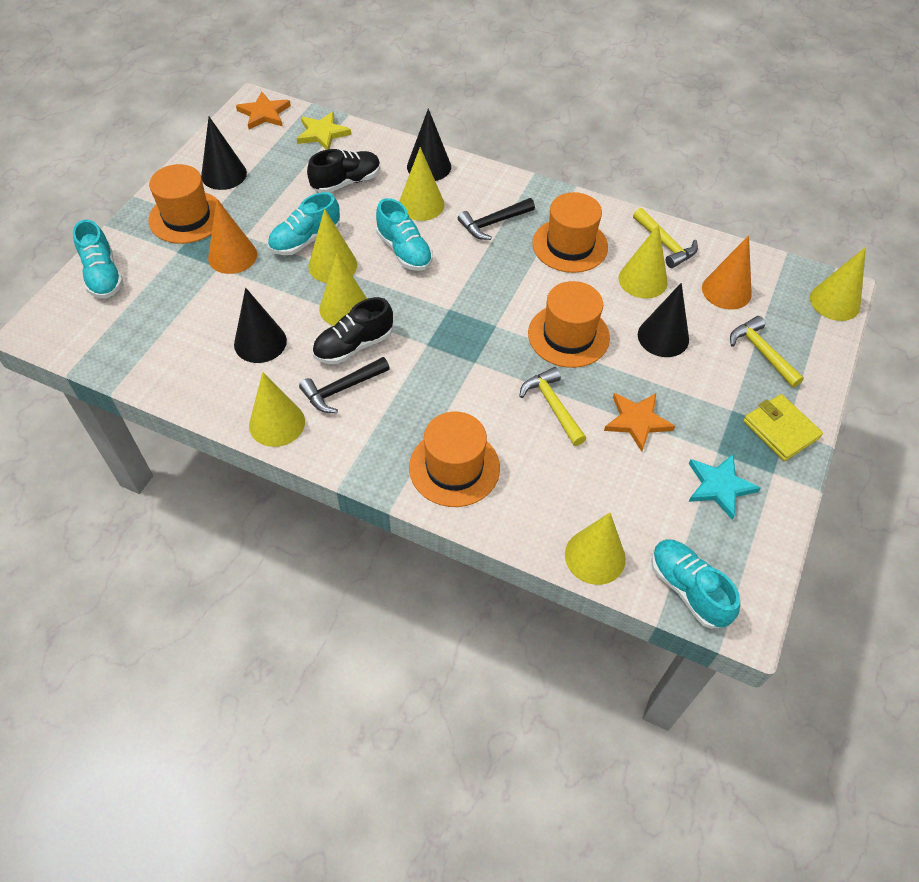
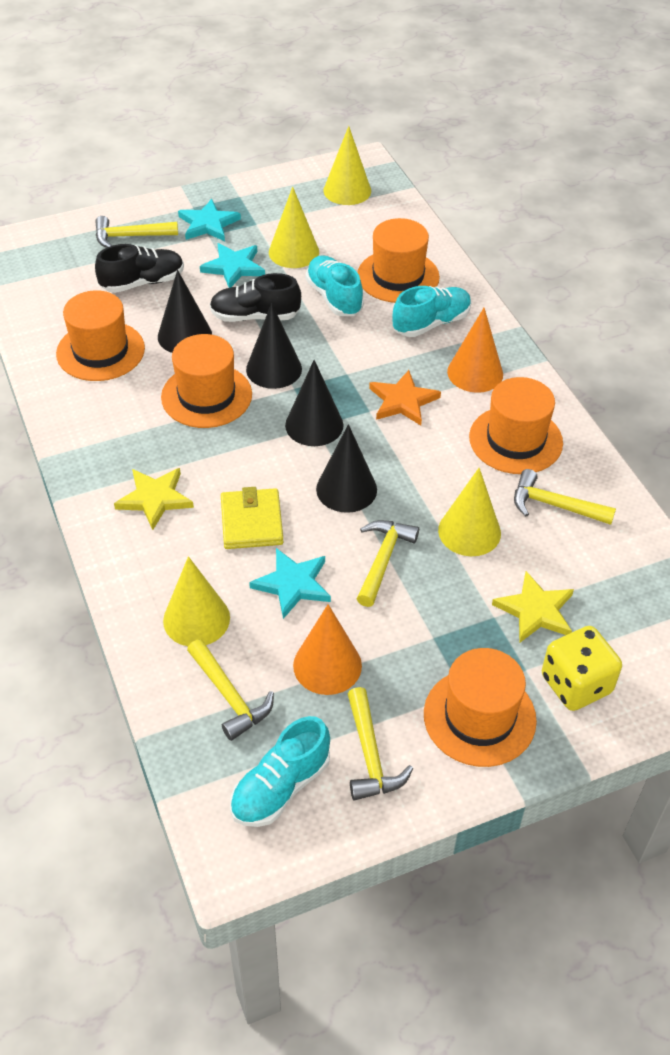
black hammer: [299,357,390,413] [458,198,535,240] = 2 -> none = 0
orange hat: [148,164,223,244] [409,412,500,507] [528,281,610,368] [532,192,608,273] = 4 -> [56,290,145,381] [161,334,252,428] [357,218,440,303] [424,648,537,767] [469,377,563,474] = 5
orange star: [236,91,291,130] [604,393,675,452] = 2 -> [369,370,441,425] = 1
turquoise shoe: [73,220,123,299] [268,192,340,255] [376,198,433,271] [651,539,740,629] = 4 -> [230,716,330,827] [306,255,364,316] [392,286,471,337] = 3
turquoise star: [688,454,761,520] = 1 -> [178,199,241,241] [200,243,265,288] [249,548,331,619] = 3
yellow cone: [249,372,305,447] [308,209,357,283] [319,253,367,326] [399,147,445,221] [565,513,626,585] [619,224,668,299] [810,247,866,321] = 7 -> [163,556,230,646] [269,187,319,268] [323,126,371,205] [438,468,501,556] = 4
yellow dice: none = 0 -> [542,626,622,711] = 1
yellow hammer: [519,367,587,446] [633,208,698,268] [730,316,804,388] = 3 -> [95,216,178,248] [187,639,274,741] [348,687,413,801] [357,520,419,607] [514,469,616,525] = 5
yellow star: [296,111,351,150] = 1 -> [114,468,194,530] [492,571,574,643] = 2

